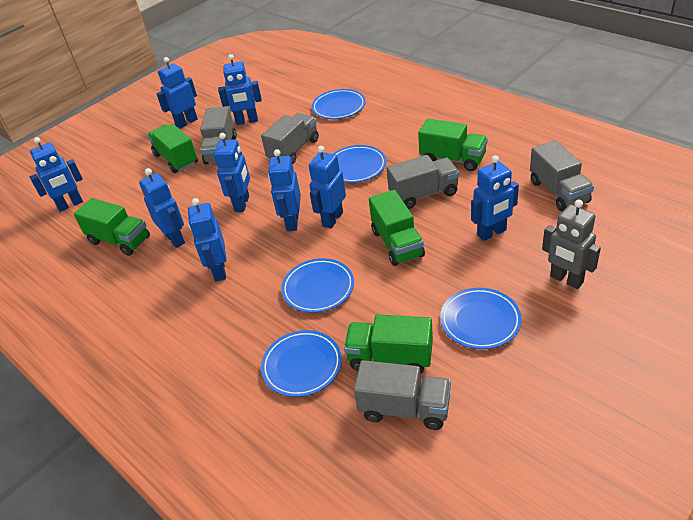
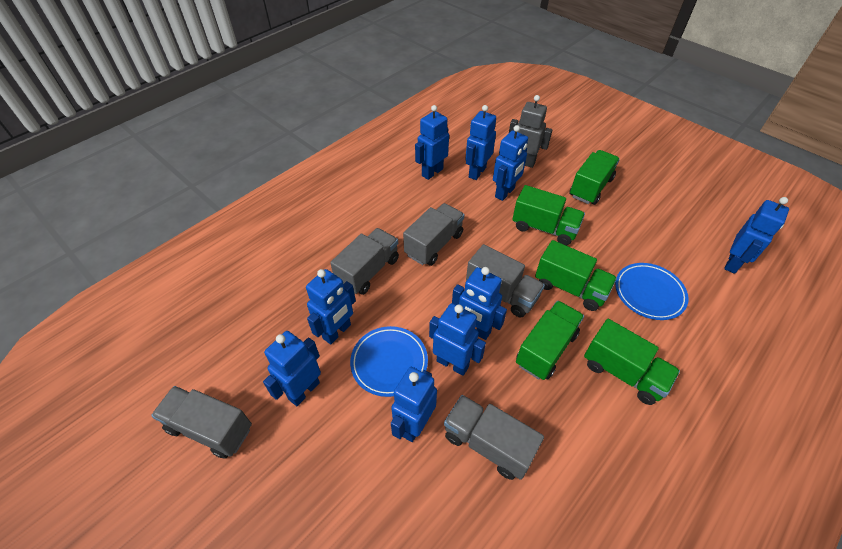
blue plate: [261,330,342,397] [281,258,354,313] [312,89,366,119] [333,145,386,183] [440,288,521,349] = 5 -> [350,326,428,397] [615,263,689,320] = 2

